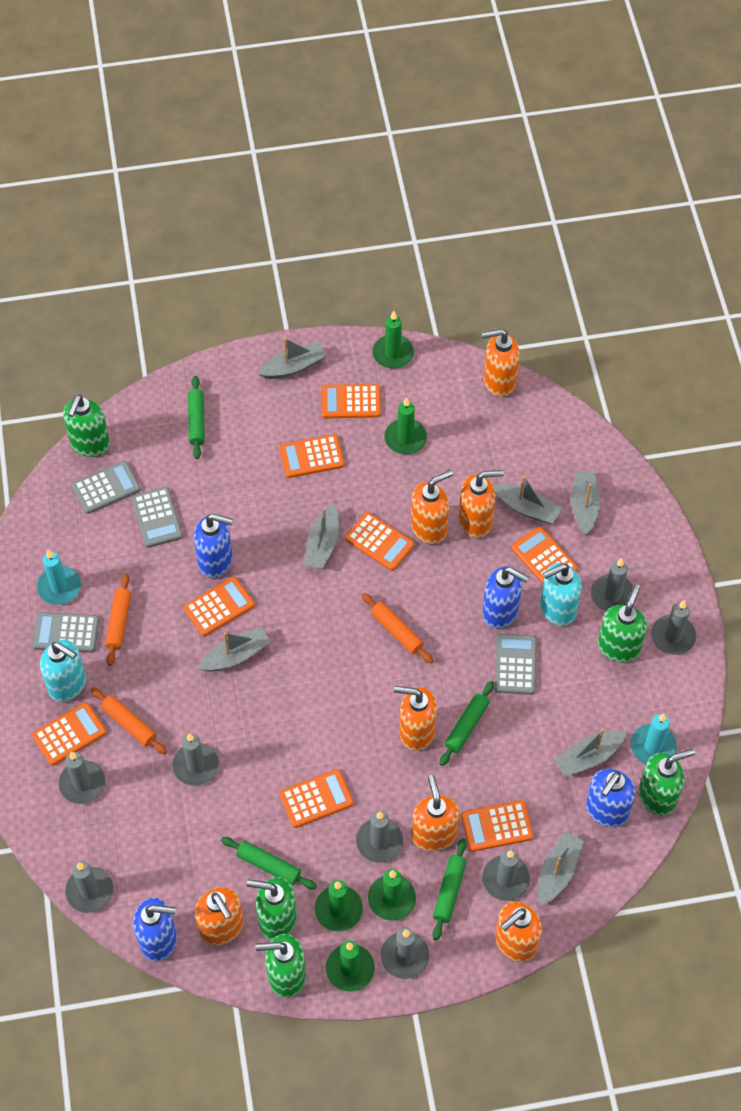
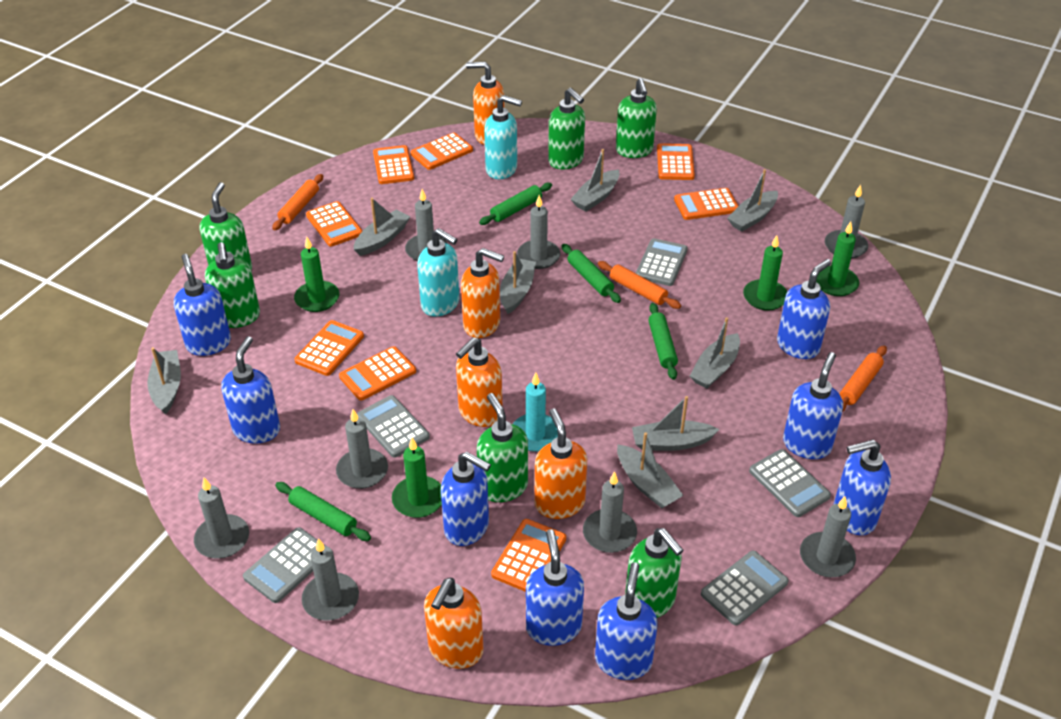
blue soap dispenser: [133,897,177,962] [194,514,233,578] [482,566,529,629] [586,769,636,827] = 4 -> [174,254,231,356] [221,336,280,444] [441,452,491,546] [526,529,584,646] [595,562,658,680] [777,259,831,359] [783,352,843,459] [834,440,891,535] = 8
green candle: [315,880,363,931] [326,941,375,992] [368,869,416,921] [372,311,414,369] [384,397,427,454] = 5 -> [294,237,339,312] [392,438,442,518] [743,235,788,311] [816,222,859,296] = 4
green soap dispenser: [63,394,110,457] [247,877,297,940] [255,934,306,998] [598,584,647,663] [639,748,695,816] = 5 -> [200,182,252,270] [205,242,260,328] [477,393,528,502] [548,88,585,169] [616,78,657,158] [625,528,683,618] = 6
grey boat: [198,627,271,671] [258,338,327,379] [304,504,339,569] [493,476,562,524] [538,832,584,905] [555,728,627,777] [571,471,600,535] = 7 -> [147,347,181,414] [354,198,411,256] [500,251,536,314] [570,149,620,211] [617,433,684,508] [632,396,720,451] [690,317,740,388] [727,169,778,232] = 8
grey calculator: [32,612,99,653] [72,461,141,514] [132,487,183,548] [495,634,537,695] = 4 -> [243,527,326,603] [357,395,430,458] [636,238,688,286] [701,551,789,625] [749,449,831,517] = 5
orange soap dispenser: [195,887,244,945] [394,686,437,751] [411,470,453,544] [412,775,459,852] [459,470,504,538] [482,329,520,397] [495,901,542,962] = 7 -> [424,578,483,669] [456,337,502,427] [461,248,504,338] [466,62,504,145] [535,408,587,519] = 5
turquoise candle: [37,550,81,605] [631,714,677,764] = 2 -> [513,373,558,452] = 1

